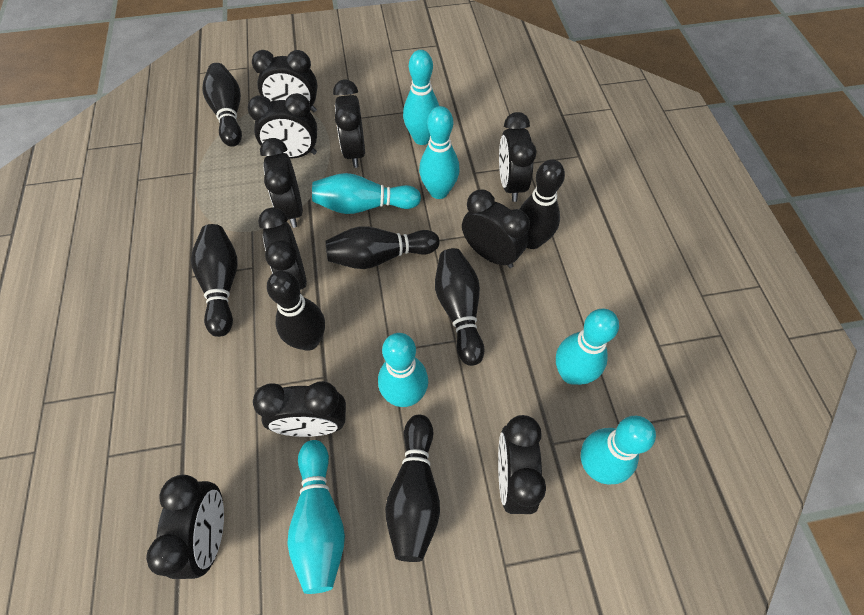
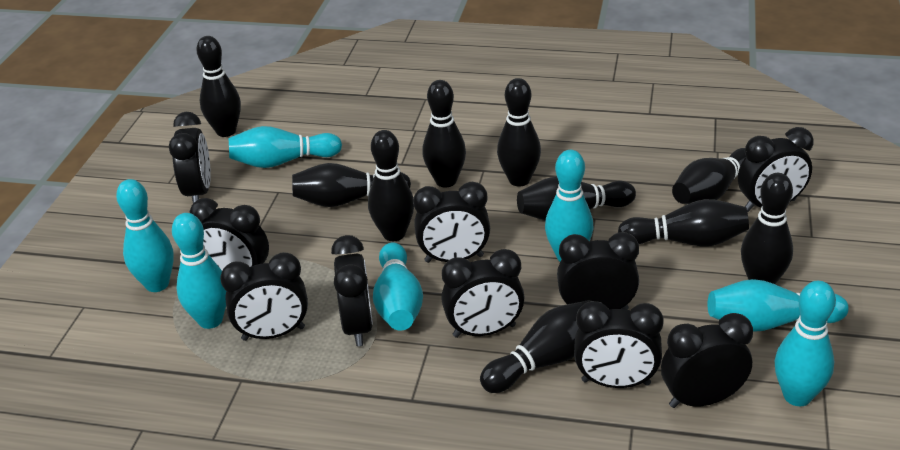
black bowling pin: [191,224,238,337] [202,63,242,147] [267,271,325,351] [326,226,439,269] [385,415,440,562] [435,248,485,366] [519,159,565,249] = 7 -> [196,36,241,137] [292,163,411,207] [368,130,414,241] [422,80,466,188] [480,300,591,393] [497,78,541,186] [517,177,636,221] [618,199,749,247] [672,148,746,204] [741,173,793,284] = 10

